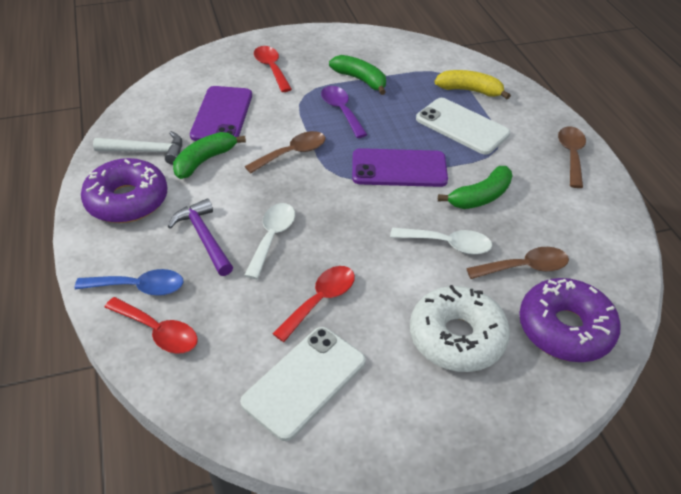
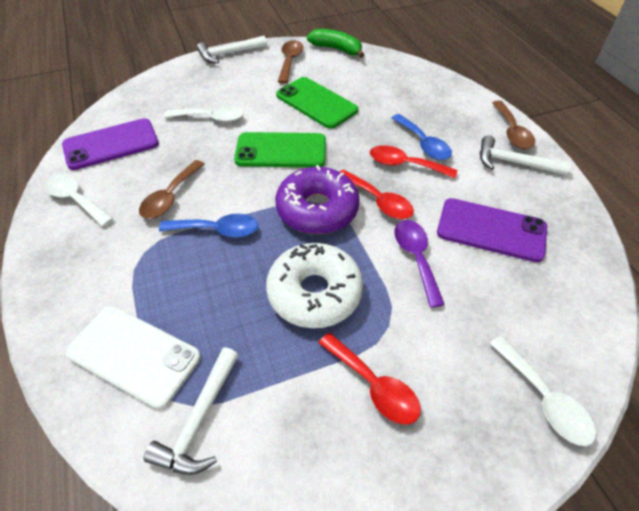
blue spoon: [74,269,183,296] = 1 -> [159,214,258,238] [392,114,452,160] = 2
green banana: [173,132,246,179] [329,55,386,95] [438,166,513,209] = 3 -> [307,29,364,58] = 1
green phone: none = 0 -> [234,132,326,167] [276,77,358,128] = 2
purple donut: [81,158,168,223] [519,278,621,362] = 2 -> [275,165,360,234] = 1
purple hammer: [168,199,233,276] = 1 -> none = 0
white hammer: [93,131,182,165] = 1 -> [144,347,239,475] [197,36,267,63] [480,135,571,175] = 3
white phone: [240,327,366,441] [416,98,510,155] = 2 -> [65,306,201,409] = 1
white spoon: [244,203,295,279] [390,228,492,255] = 2 -> [44,173,114,227] [164,105,244,122] [489,336,596,446] = 3
yellow banana: [435,70,511,99] = 1 -> none = 0

